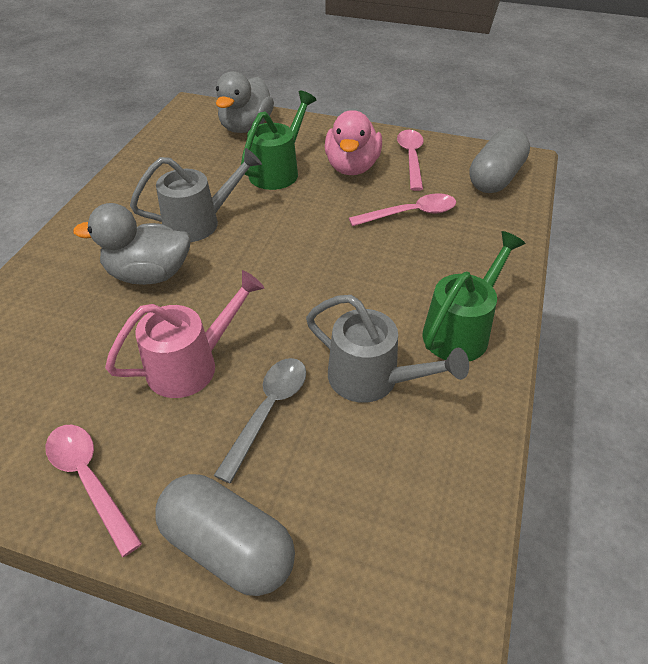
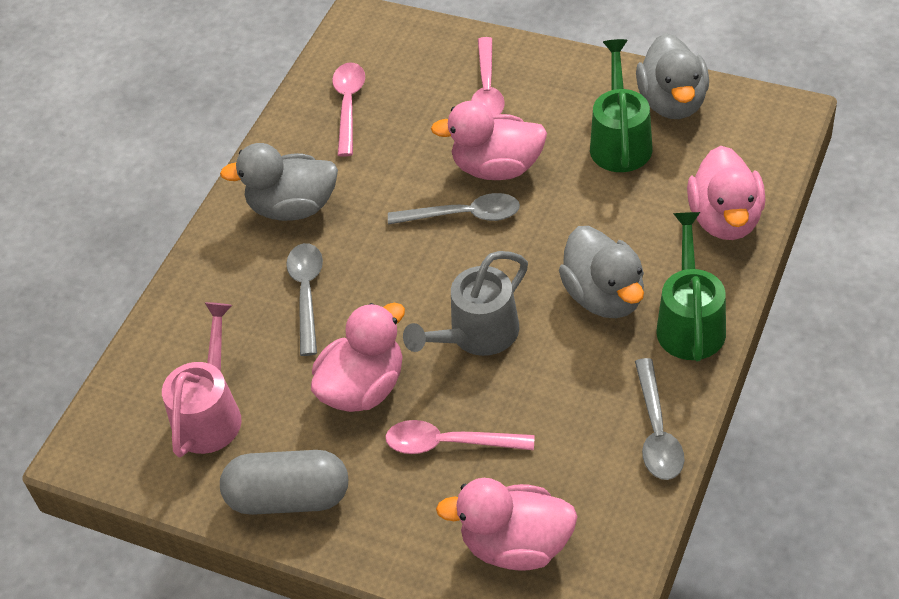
grey capsule: [155,474,295,596] [469,128,530,193] = 2 -> [220,450,348,515] = 1
grey duck: [73,203,191,285] [216,71,274,133] = 2 -> [220,143,338,221] [559,226,644,318] [636,33,709,119] = 3
grey spoon: [214,358,306,483] = 1 -> [286,243,323,356] [388,193,520,225] [635,358,684,480] = 3
grey watering can: [130,148,262,242] [306,295,469,403] = 2 -> [403,251,528,356] = 1
pink duck: [324,110,382,175] = 1 -> [311,303,405,412] [431,101,547,180] [436,478,578,571] [687,146,765,240] = 4

